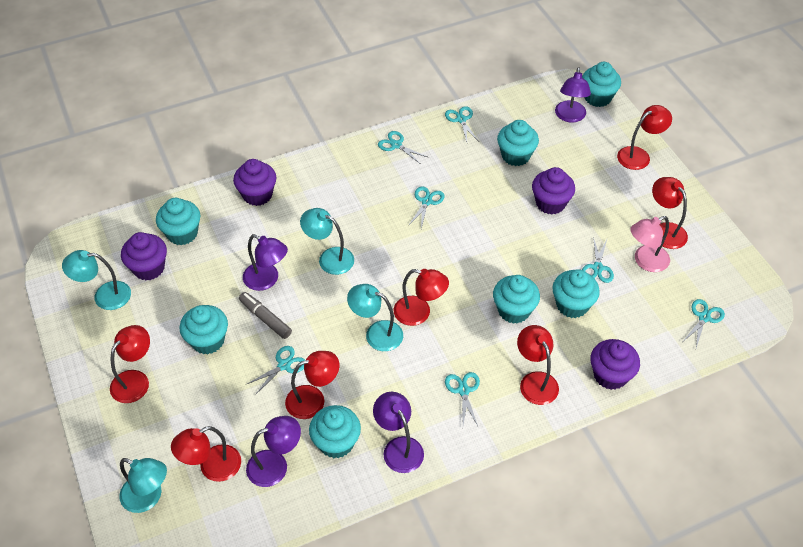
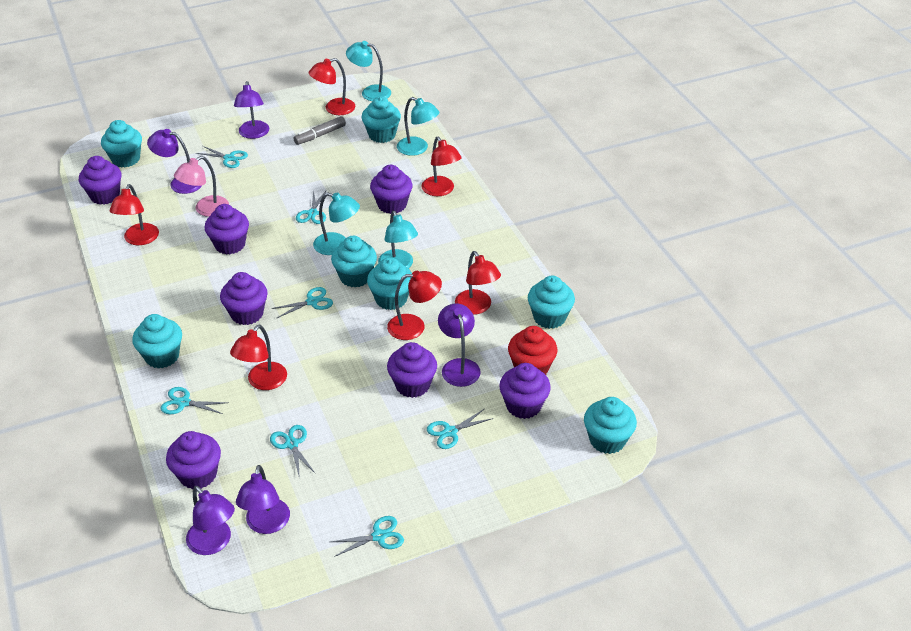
purple cupcake: [121,232,167,280] [233,159,276,206] [532,167,575,215] [590,339,640,390] = 4 -> [79,156,121,205] [166,431,221,489] [205,204,249,254] [220,272,268,325] [370,165,412,214] [387,342,437,398] [499,363,551,419] = 7
purple lamp: [243,234,288,291] [246,416,301,487] [373,392,424,473] [555,67,591,122] = 4 -> [147,129,202,194] [186,486,235,555] [234,81,269,139] [236,465,290,534] [438,303,481,387] = 5
red cupcake: none = 0 -> [508,326,557,375] = 1
red lamp: [110,325,150,403] [171,426,241,482] [285,351,339,419] [393,269,449,326] [517,325,559,405] [617,105,672,170] [652,177,688,249] = 7 -> [110,184,159,245] [230,325,287,390] [308,58,355,115] [387,271,442,340] [422,137,462,196] [455,251,501,315] = 6

